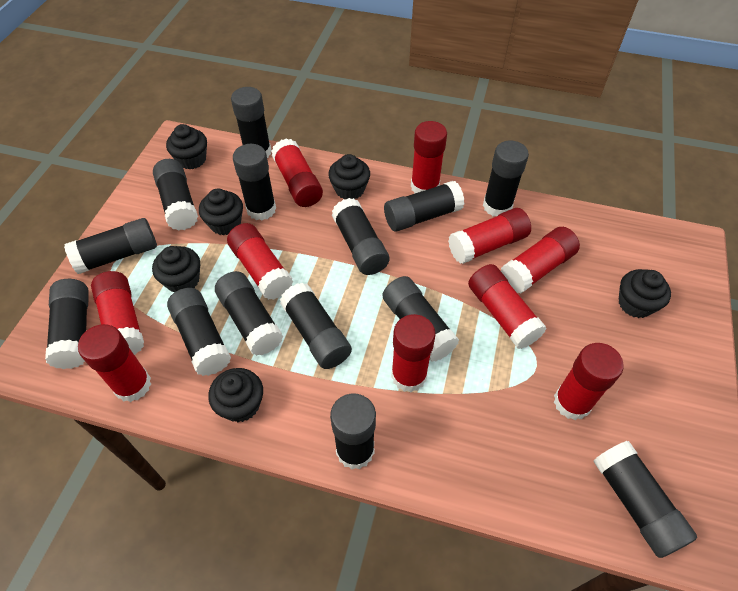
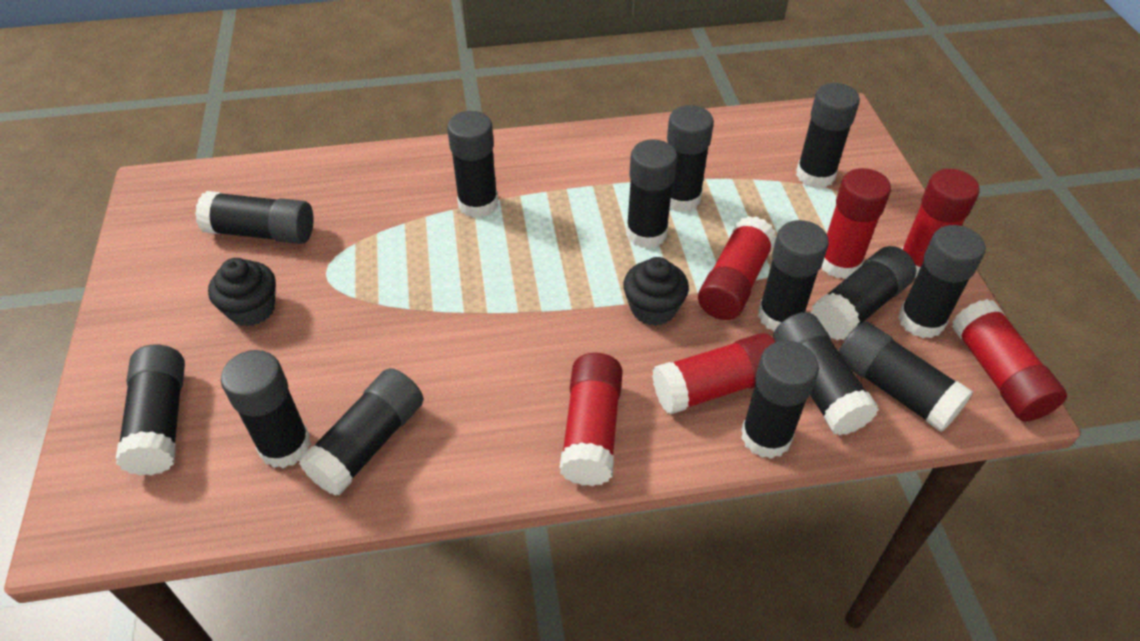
black cupcake: [152,246,200,293] [166,124,207,170] [199,189,243,235] [208,368,263,422] [328,154,370,199] [619,269,671,318] = 6 -> [208,258,276,326] [623,257,689,326] = 2
red glue stick: [78,324,151,402] [91,271,144,355] [227,223,293,300] [271,138,323,207] [391,314,436,392] [411,121,447,194] [448,208,531,264] [468,264,547,349] [501,227,580,293] [554,343,624,420] = 10 -> [559,353,623,486] [652,333,775,414] [698,216,776,320] [822,168,891,279] [901,169,980,278] [952,299,1067,421] = 6

